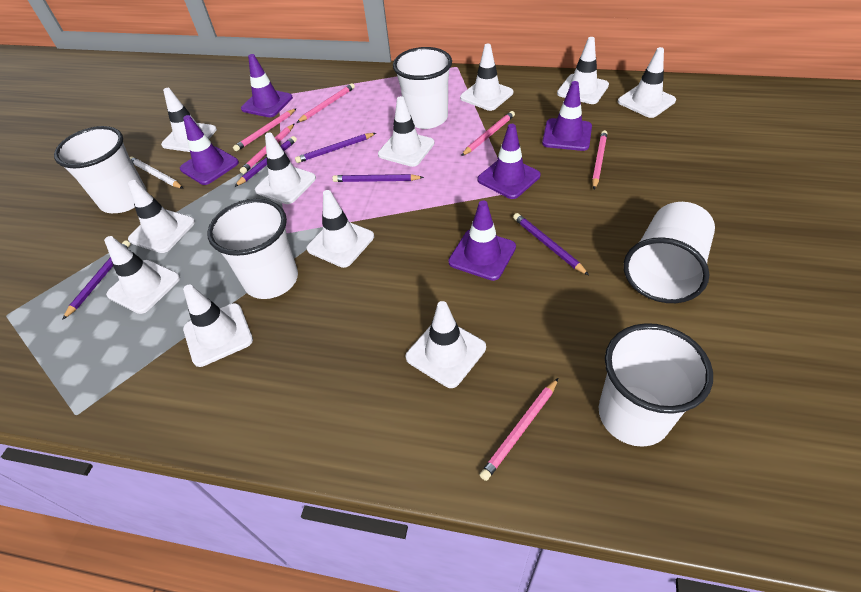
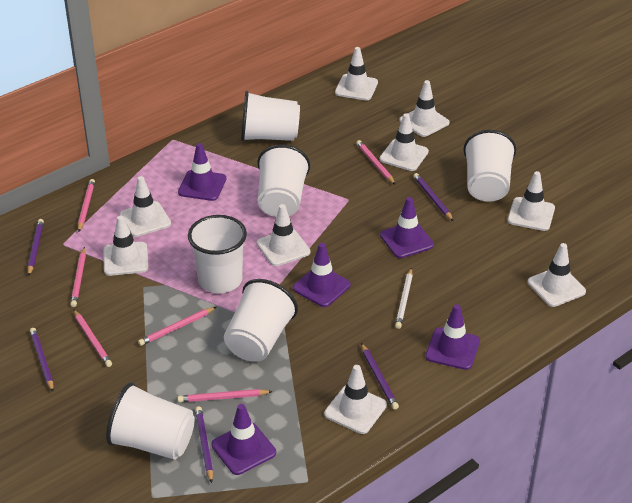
white cup: [54,126,147,213] [207,199,298,299] [393,47,452,129] [599,323,713,447] [624,202,715,303] = 5 -> [106,382,195,460] [188,215,247,293] [224,279,298,361] [241,91,300,142] [257,144,310,217] [464,130,516,202] = 6
white traffic cone: [104,236,180,314] [128,180,195,253] [161,88,217,152] [183,285,253,367] [255,132,316,204] [307,190,374,268] [378,96,435,167] [406,301,486,388] [460,44,513,111] [557,37,609,104] [618,47,676,118] = 11 -> [103,216,149,276] [120,176,171,237] [257,204,310,266] [324,365,387,434] [335,47,378,101] [380,113,429,171] [399,80,450,137] [508,171,555,231] [528,243,586,307] = 9

